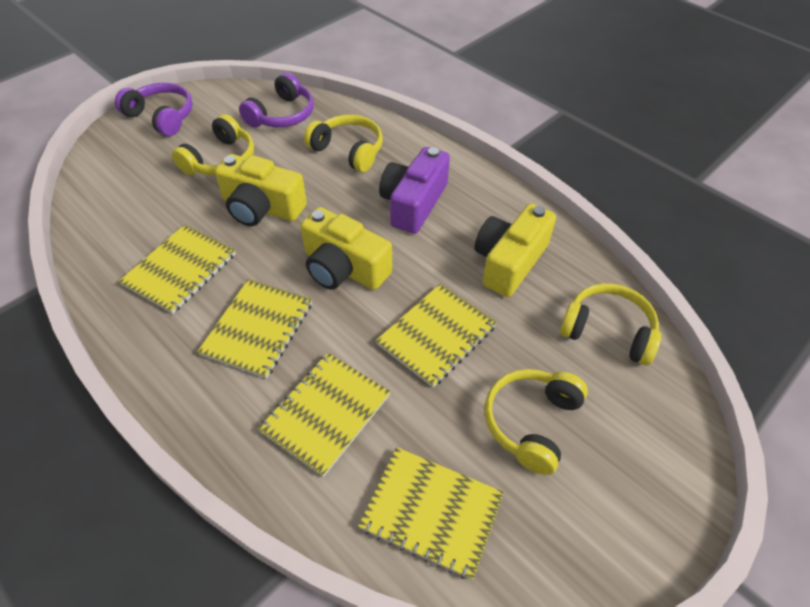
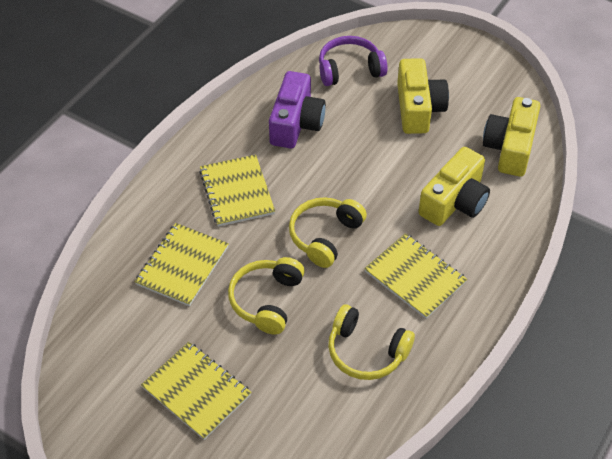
purple headphones: [115,83,193,136] [239,73,314,127] = 2 -> [319,36,388,86] = 1
yellow headphones: [172,114,254,175] [304,115,383,172] [485,369,588,475] [560,283,661,366] = 4 -> [228,257,305,334] [289,197,367,268] [328,305,415,380] = 3
yellow notebook: [119,224,236,314] [197,279,312,379] [258,353,391,477] [358,447,504,580] [376,284,497,387] = 5 -> [135,223,229,306] [141,342,251,440] [199,155,275,227] [364,233,467,319] = 4

